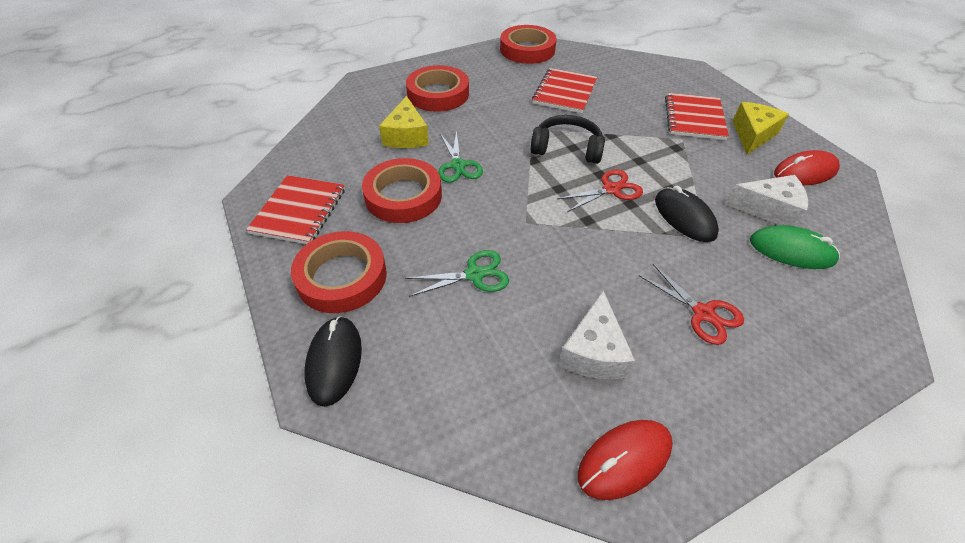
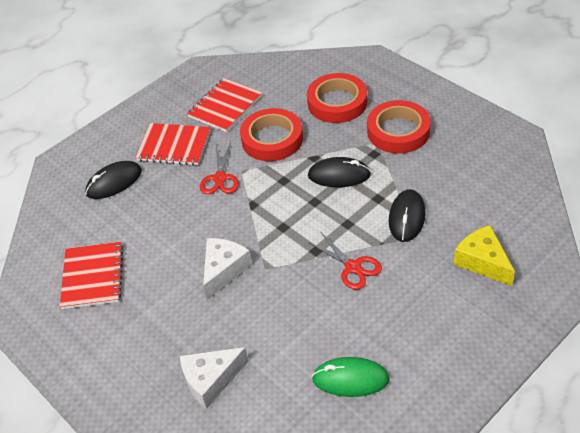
black headphones: [531,115,605,164] = 1 -> none = 0
black mouse: [304,316,362,407] [655,186,719,242] = 2 -> [85,161,142,199] [308,157,371,187] [389,189,426,242] = 3
green scissors: [405,250,509,297] [438,130,483,183] = 2 -> none = 0
red mouse: [578,420,673,500] [774,150,840,185] = 2 -> none = 0
red tape: [291,231,387,313] [362,158,442,223] [406,65,469,112] [500,25,557,64] = 4 -> [240,108,303,161] [307,73,367,123] [367,100,431,154] = 3
yellow cheese: [379,96,429,148] [732,102,789,155] = 2 -> [454,225,515,286] = 1

